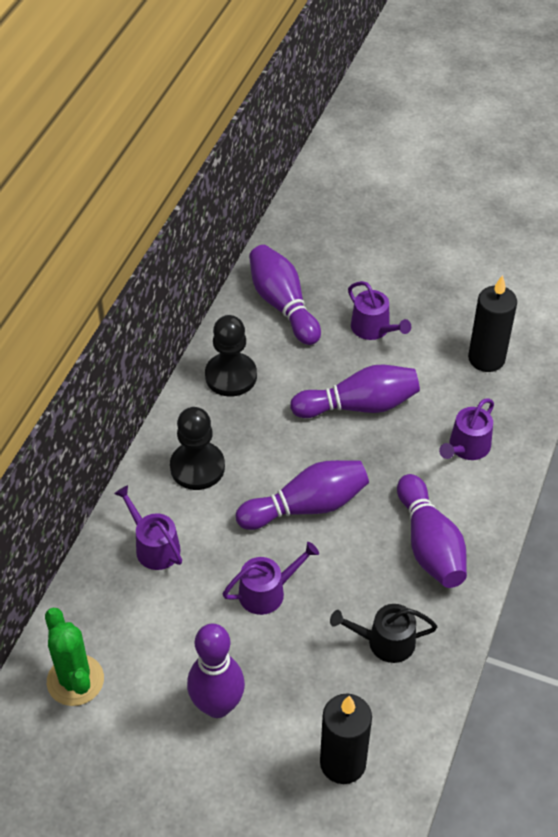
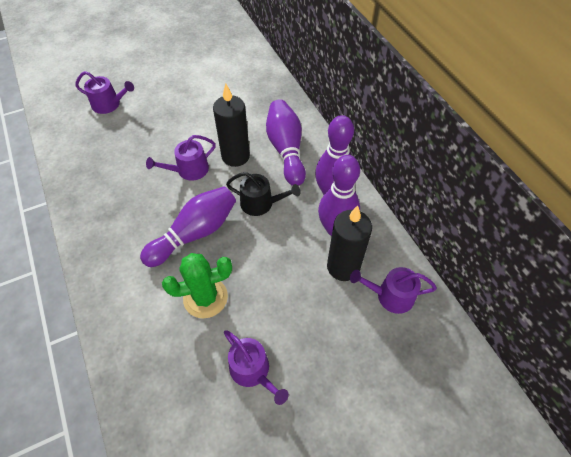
black pawn: [170,407,225,490] [205,315,257,396] = 2 -> none = 0
purple bowling pin: [187,623,245,718] [236,460,369,530] [249,245,321,345] [290,365,420,418] [397,474,467,588] = 5 -> [140,186,236,267] [266,99,306,186] [315,115,354,195] [318,155,360,236] = 4

